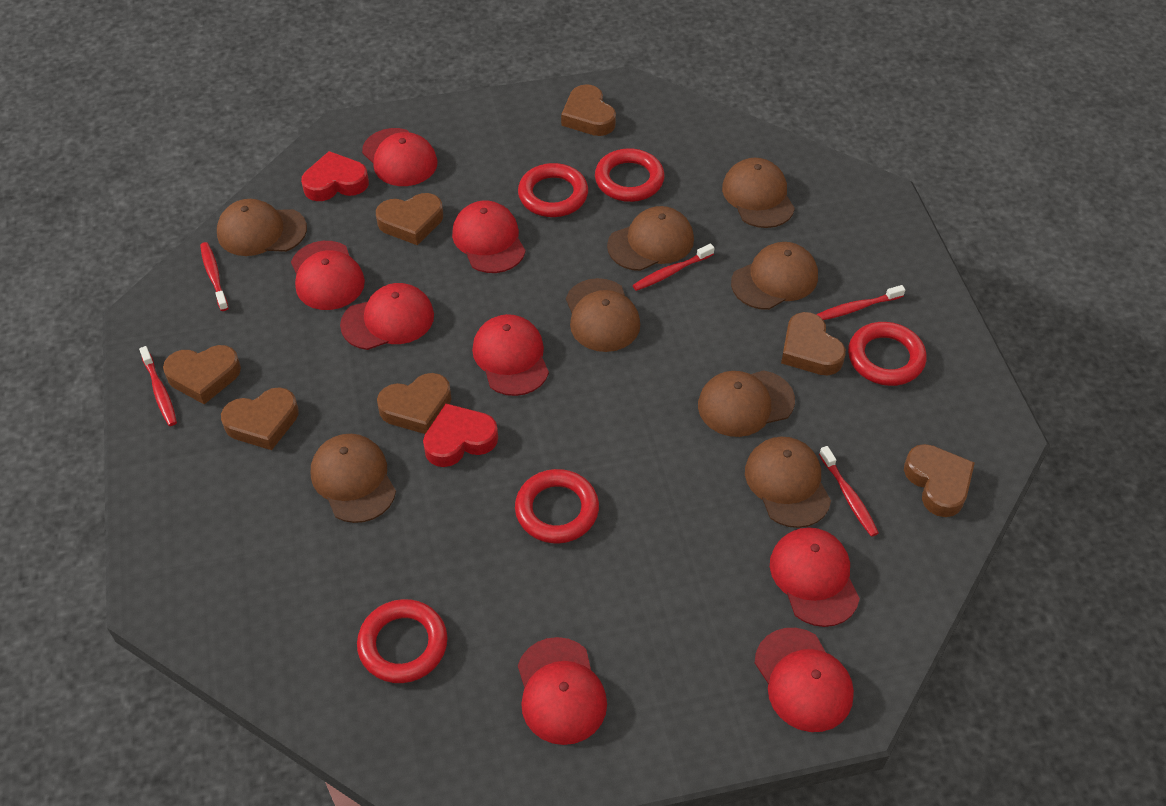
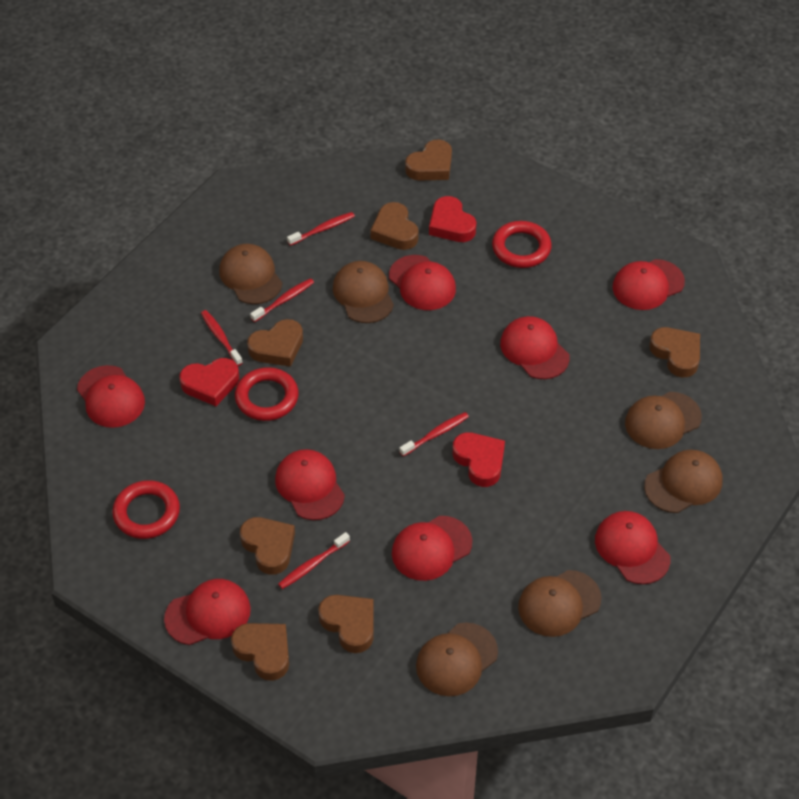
brown cap: [217,199,307,256] [311,434,396,523] [566,278,640,352] [607,206,694,271] [698,370,795,437] [722,158,795,228] [731,242,818,310] [745,437,831,528] = 8 -> [219,244,282,304] [333,261,394,323] [416,622,498,696] [518,570,602,637] [625,392,702,449] [644,450,722,513] = 6
red heart: [301,151,369,201] [423,404,498,467] = 2 -> [180,358,239,406] [429,196,476,242] [452,432,505,487] = 3
red ring: [357,599,448,683] [515,469,599,544] [518,163,588,217] [595,148,665,202] [848,322,927,386] = 5 -> [112,480,180,539] [235,367,298,421] [492,221,552,268] = 3

